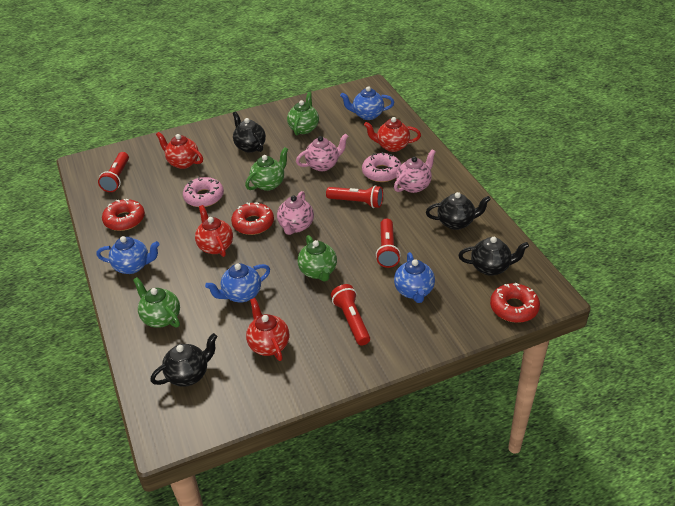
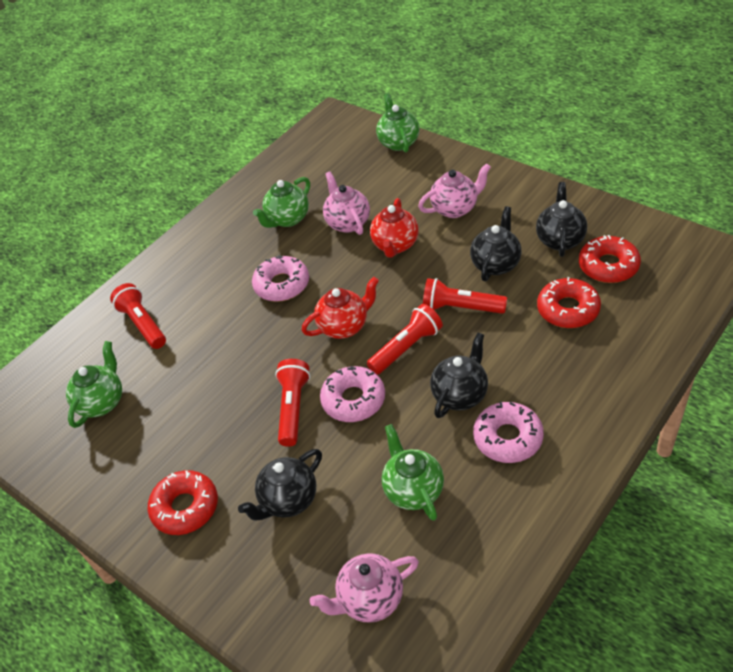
blue teapot: [97,236,160,274] [205,263,270,302] [340,86,394,120] [394,252,435,303] = 4 -> none = 0
pink donut: [183,177,224,207] [362,152,401,182] = 2 -> [252,255,309,302] [320,366,385,422] [473,401,544,463] = 3
red teapot: [156,132,203,169] [195,205,233,257] [246,298,289,361] [364,117,421,152] = 4 -> [302,277,379,339] [370,198,419,258] = 2

